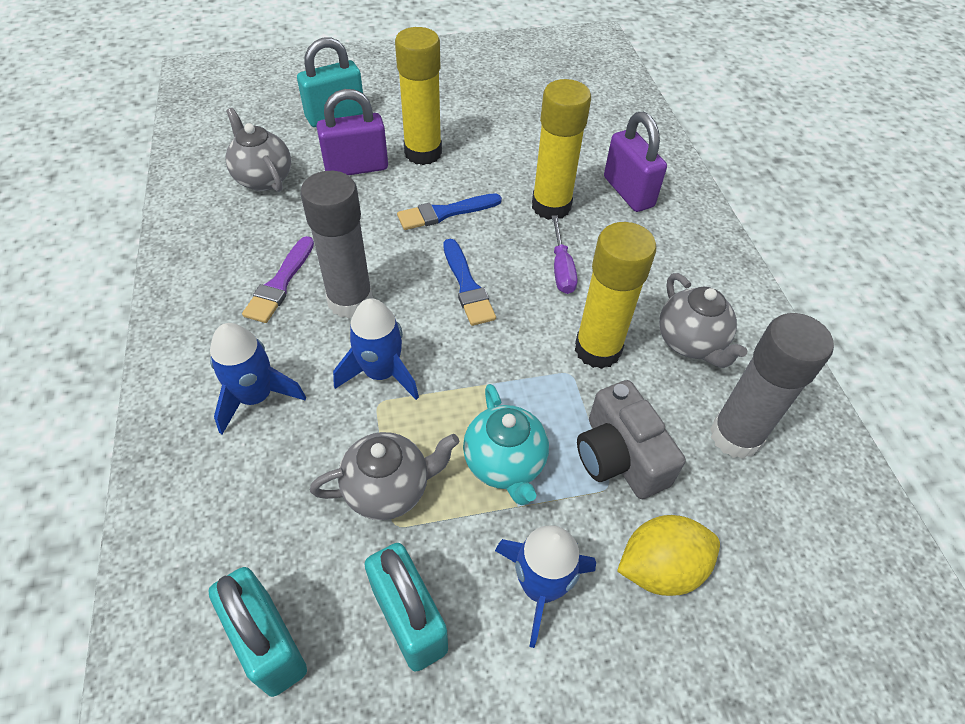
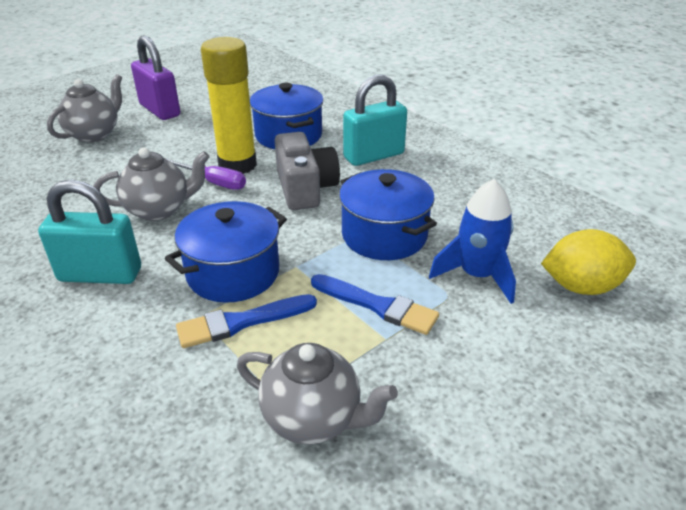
blue pot: none = 0 -> [165,201,287,303] [250,83,324,149] [339,169,437,260] = 3
blue rocket: [210,323,306,434] [333,298,419,400] [495,525,596,648] = 3 -> [429,179,516,304] = 1
grey glue stick: [300,171,373,318] [710,313,834,459] = 2 -> none = 0
purple brush: [242,236,314,323] = 1 -> none = 0
purple padlock: [316,89,388,175] [604,112,667,212] = 2 -> [131,35,180,120] = 1
turquoise padlock: [208,567,307,697] [297,37,363,127] [364,543,448,672] = 3 -> [38,180,141,284] [343,75,407,166] = 2
turquoise teapot: [463,384,549,505] = 1 -> none = 0
yellow glue stick: [395,27,442,165] [532,79,591,220] [575,222,657,369] = 3 -> [201,37,257,174] = 1

